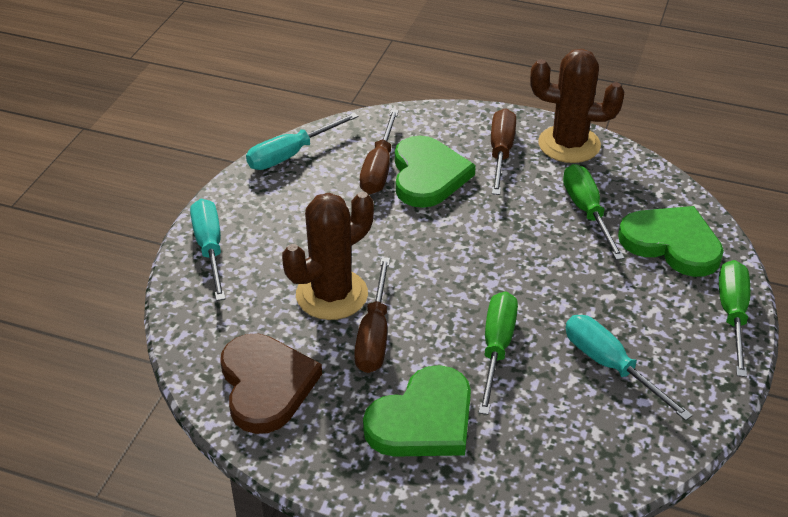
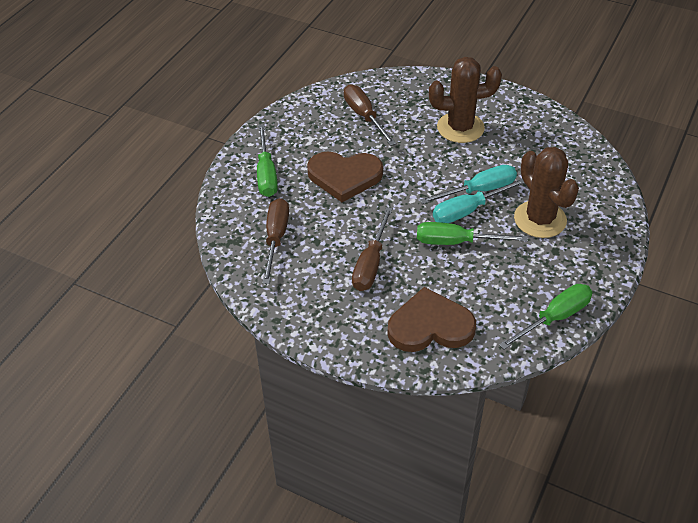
brown heart: [220,334,322,434] = 1 -> [307,152,383,202] [388,287,476,352] = 2
green heart: [363,365,471,457] [395,136,476,208] [618,206,724,277] = 3 -> none = 0
turquoise screwdriver: [190,199,225,301] [246,113,359,170] [566,315,693,421] = 3 -> [420,165,517,204] [433,178,524,223] = 2

